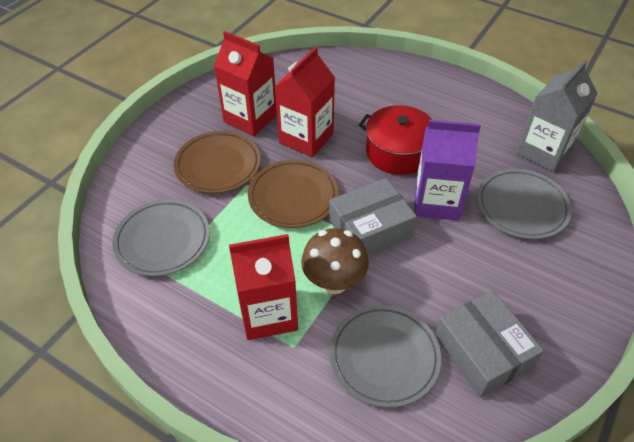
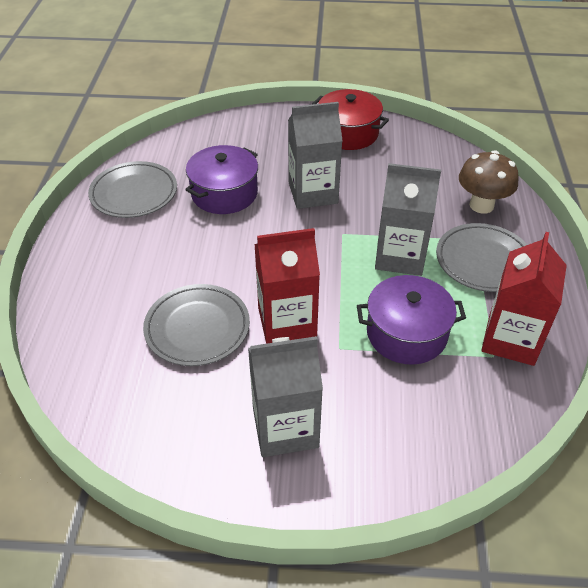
brown plate: [174,131,261,194] [248,160,338,228] = 2 -> none = 0
grey box: [329,178,417,255] [435,291,544,398] = 2 -> none = 0
grey carton: [516,60,598,172] = 1 -> [248,336,323,457] [288,102,343,209] [375,163,441,276] = 3
purple carton: [414,120,481,221] = 1 -> none = 0
purple pot: none = 0 -> [185,145,258,214] [357,275,466,365] = 2
red carton: [214,31,277,136] [229,234,298,340] [275,47,335,157] = 3 -> [254,228,320,344] [481,232,567,366] = 2

